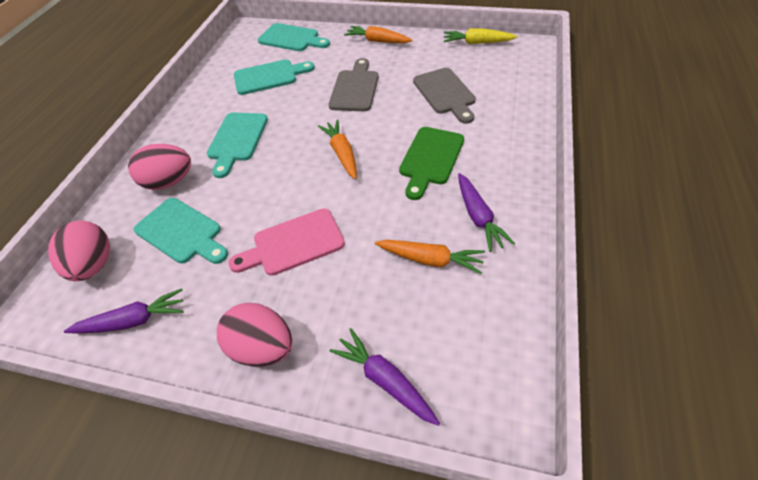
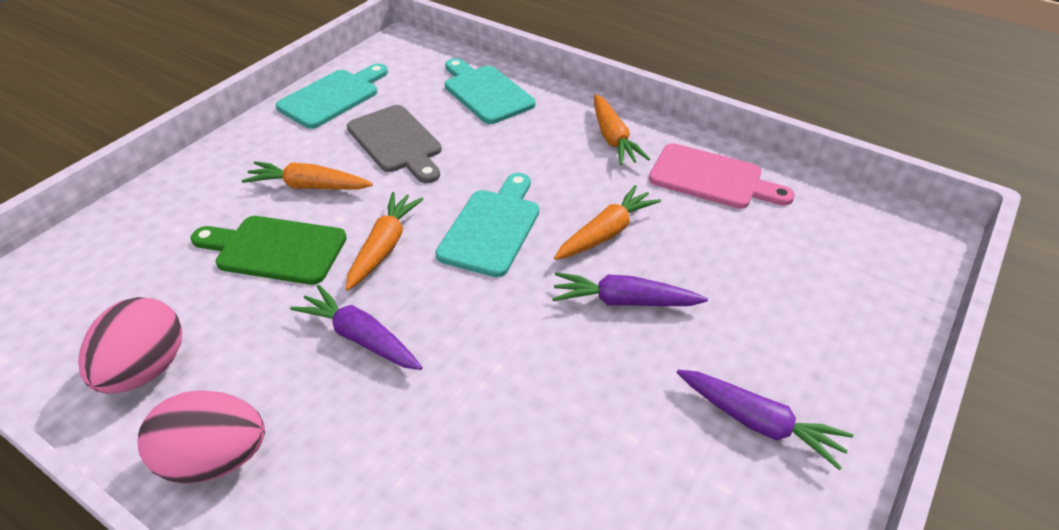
grey cutting board: [329,58,379,111] [413,68,476,124] = 2 -> [347,105,442,183] = 1
orange carrot: [318,119,357,179] [344,26,413,43] [375,240,485,274] = 3 -> [242,161,373,190] [346,192,424,291] [554,185,661,260] [594,94,650,165] = 4
pink egg: [48,221,110,281] [128,144,191,190] [217,303,293,367] = 3 -> [78,297,182,394] [138,390,265,484] = 2
turquoise cutting board: [134,198,228,264] [207,113,268,178] [234,59,315,95] [258,23,330,51] = 4 -> [276,64,388,129] [436,173,539,277] [445,58,536,124] = 3
yellow carrot: [444,28,518,44] = 1 -> none = 0

